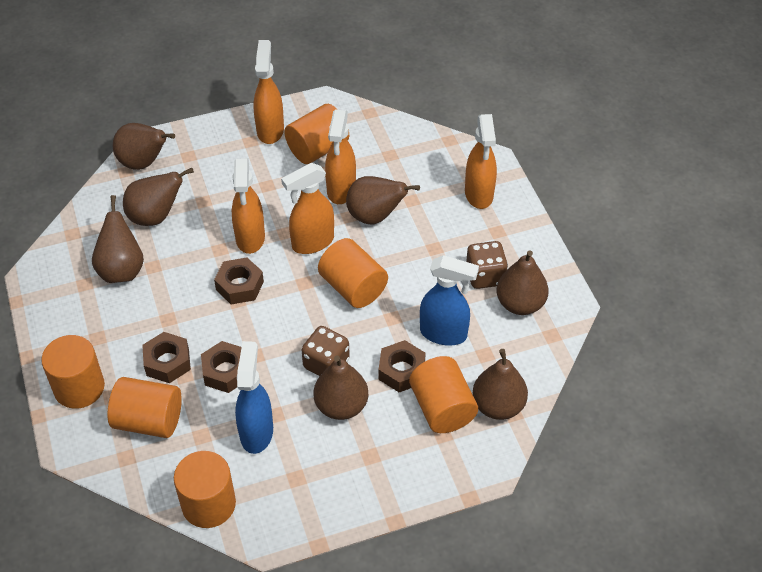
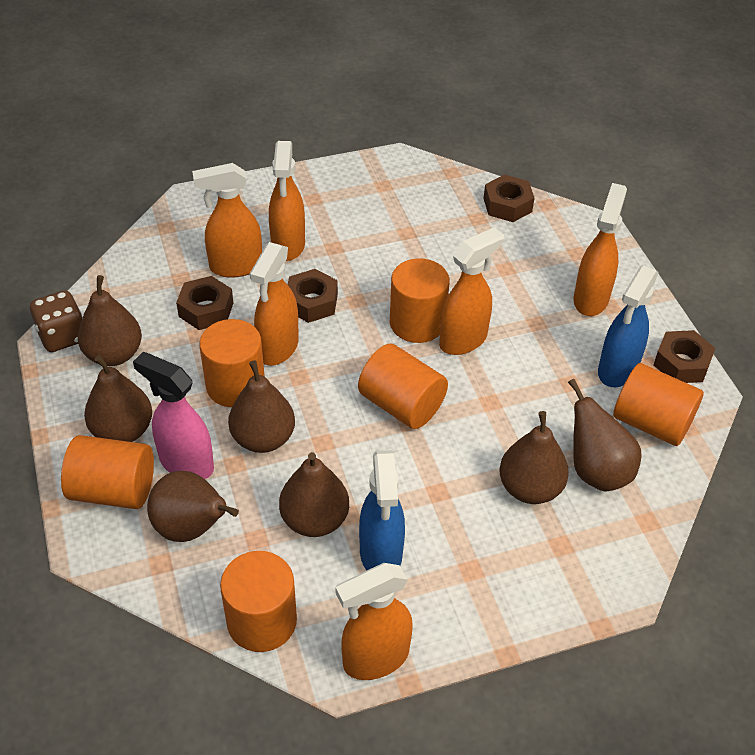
brown dice: [302,326,350,376] [466,241,508,289] = 2 -> [30,290,82,352] = 1
orange spray bottle: [232,158,265,254] [254,40,284,144] [281,163,334,254] [325,110,356,204] [465,114,497,209] = 5 -> [192,163,262,278] [250,242,299,366] [269,141,305,261] [335,563,413,680] [439,227,504,355] [574,183,627,316] = 6
pink spray bottle: none = 0 -> [133,352,214,479] = 1

